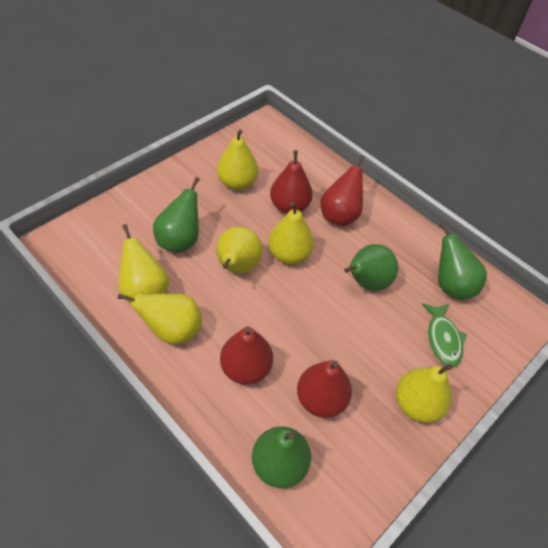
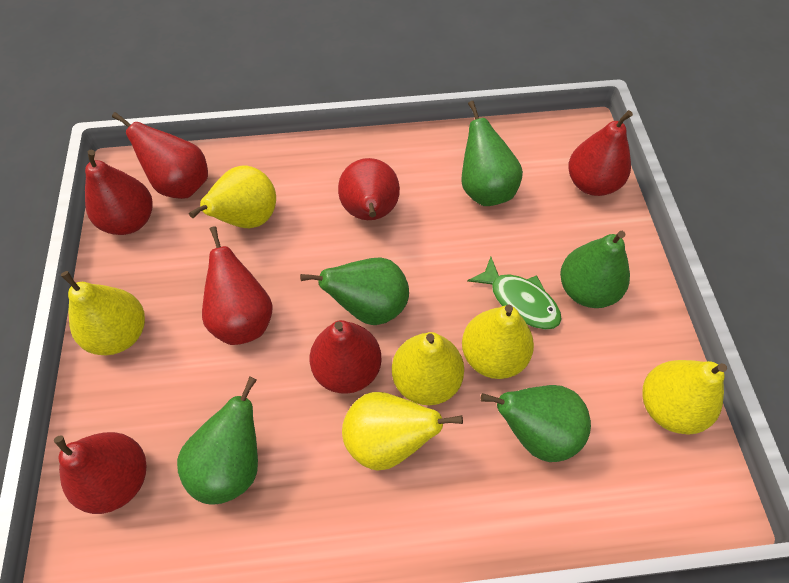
green pear: [153,177,200,253] [252,426,311,488] [344,244,398,291] [438,222,487,300] = 4 -> [177,376,258,505] [300,258,409,325] [461,101,523,206] [481,385,591,462] [560,231,630,308] = 5
red pear: [220,326,273,385] [270,150,313,214] [297,360,352,418] [320,155,364,226] = 4 -> [54,432,146,514] [85,150,153,235] [112,112,208,199] [202,226,273,345] [310,320,382,394] [338,158,400,220] [568,110,633,196] = 7

